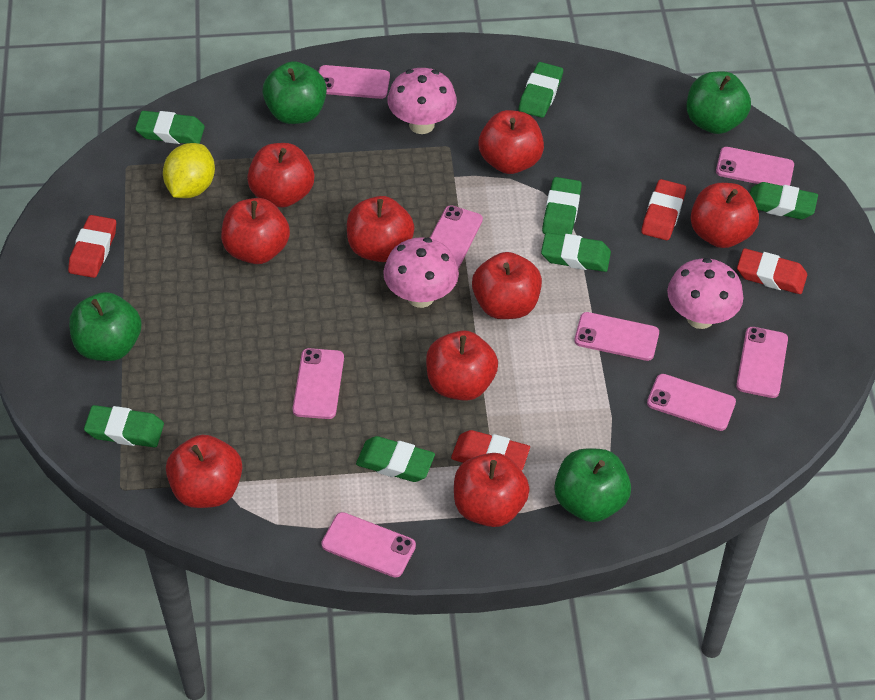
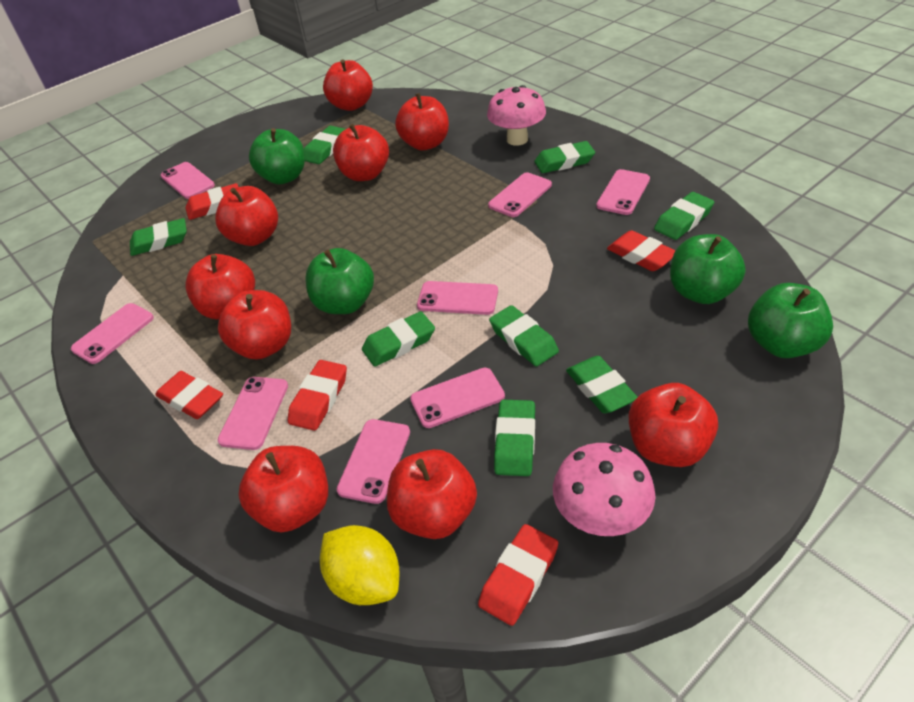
green eraser: [84,405,164,447] [135,111,205,144] [356,436,435,482] [519,62,563,118] [541,232,611,272] [542,177,582,235] [750,182,818,219] = 7 -> [130,218,187,256] [304,126,345,164] [362,311,435,367] [489,305,559,366] [494,400,535,476] [535,141,595,173] [566,356,637,413] [654,192,714,240] = 8
pink mushroom: [383,237,459,308] [387,68,457,134] [667,258,743,329] = 3 -> [487,85,546,146] [553,443,656,536] = 2
red eraser: [68,215,116,278] [451,430,530,471] [641,179,686,240] [737,248,807,294] = 4 -> [155,371,223,419] [185,183,238,220] [288,360,347,431] [478,524,558,626] [607,230,675,271] = 5

